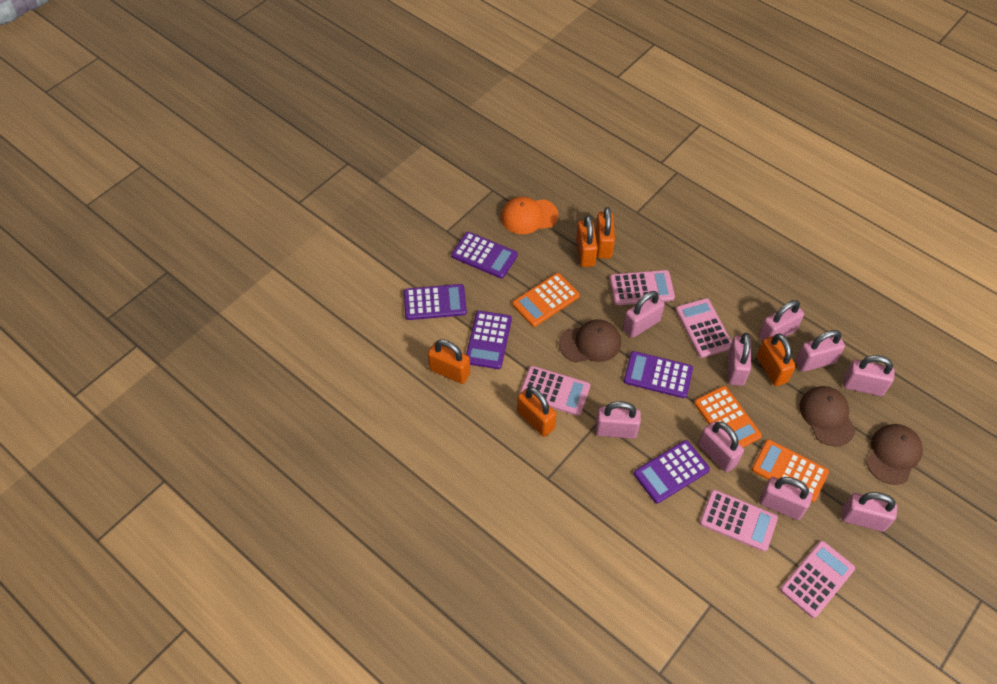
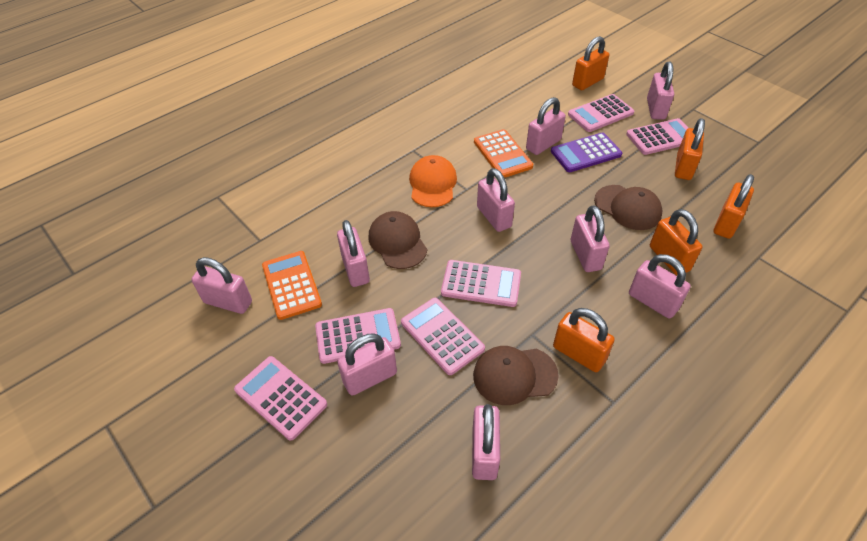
orange calculator: [512,273,580,327] [694,386,762,448] [752,440,829,502] = 3 -> [262,251,322,320] [474,129,533,178] = 2
pink calculator: [519,366,590,416] [610,270,675,305] [676,298,732,358] [700,490,778,552] [780,541,855,618] = 5 -> [234,356,327,440] [315,308,401,364] [401,298,485,375] [441,260,521,307] [568,94,634,132] [626,118,688,155] = 6
purple calculator: [404,284,467,320] [451,232,518,279] [466,311,512,369] [624,351,693,398] [634,440,710,503] = 5 -> [551,132,622,172] = 1

